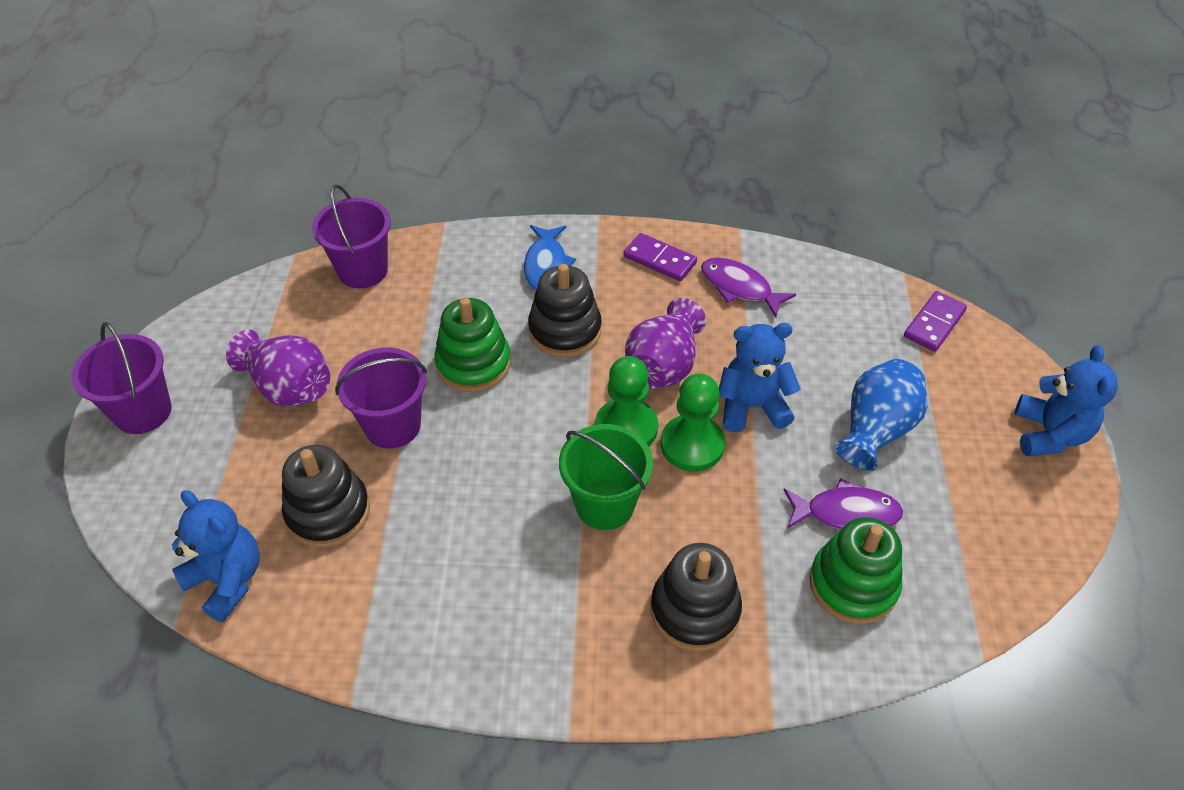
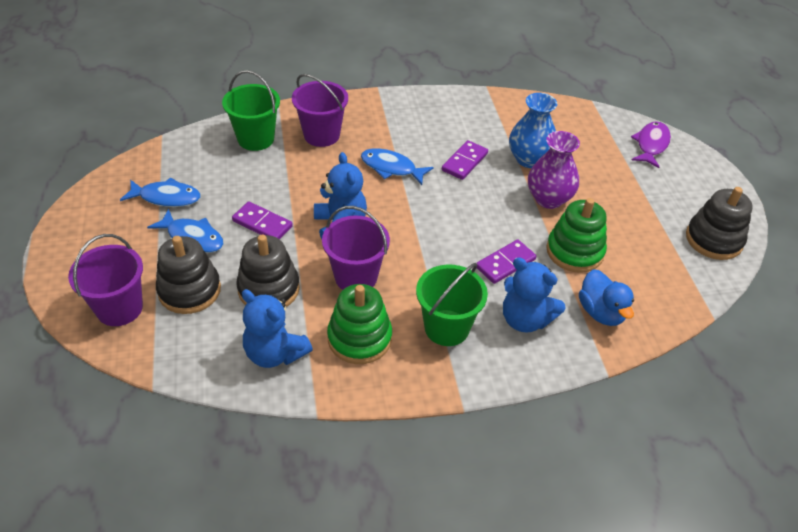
blue duck: none = 0 -> [579,269,634,326] = 1
blue fish: [524,225,576,290] = 1 -> [120,177,201,207] [147,209,224,253] [361,148,434,185] = 3
green bucket: [559,424,653,530] = 1 -> [222,70,280,151] [416,263,488,346] = 2
green pawn: [595,356,658,447] [661,373,725,472] = 2 -> none = 0
purple domino: [623,233,697,281] [904,291,967,352] = 2 -> [232,201,293,239] [442,140,488,180] [476,239,536,284] = 3
purple fish: [701,258,796,318] [784,478,903,530] = 2 -> [631,122,671,168] = 1
purple vase: [226,330,330,407] [625,298,706,389] = 2 -> [528,131,580,209] = 1

